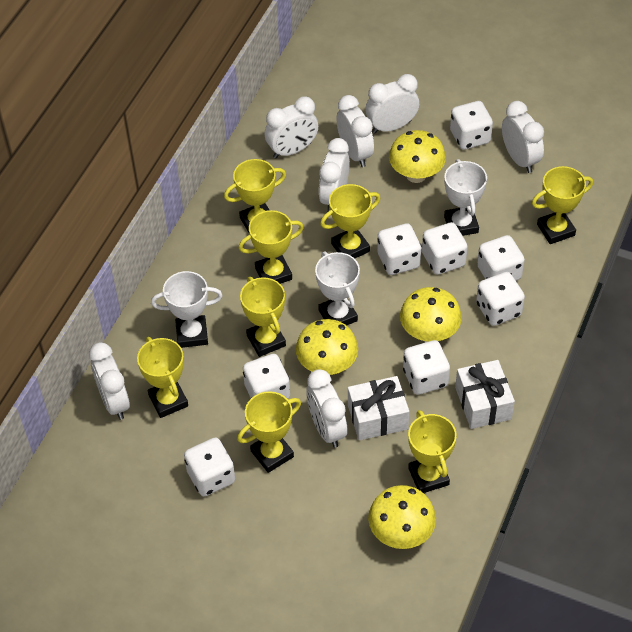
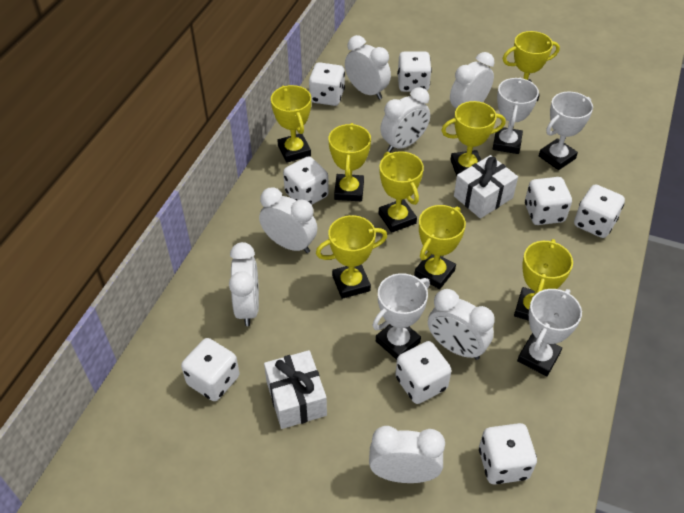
white trophy: [151,271,223,348] [315,252,360,325] [444,159,487,236] = 3 -> [372,273,430,360] [493,78,539,154] [517,289,582,376] [539,91,593,170] = 4
yellow mushroom: [296,319,358,375] [368,485,436,549] [389,130,446,183] [400,287,462,342] = 4 -> none = 0

